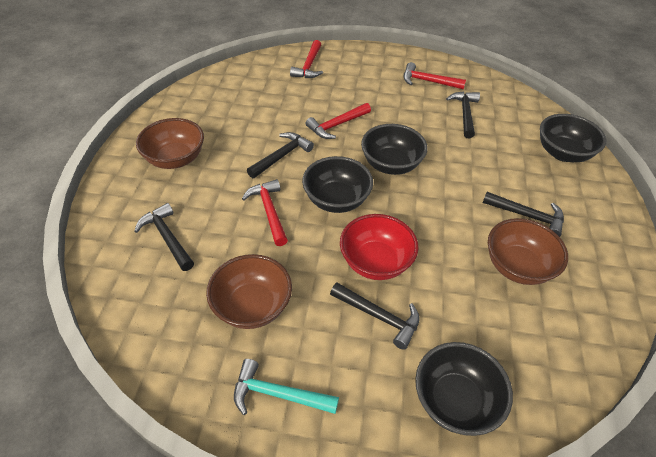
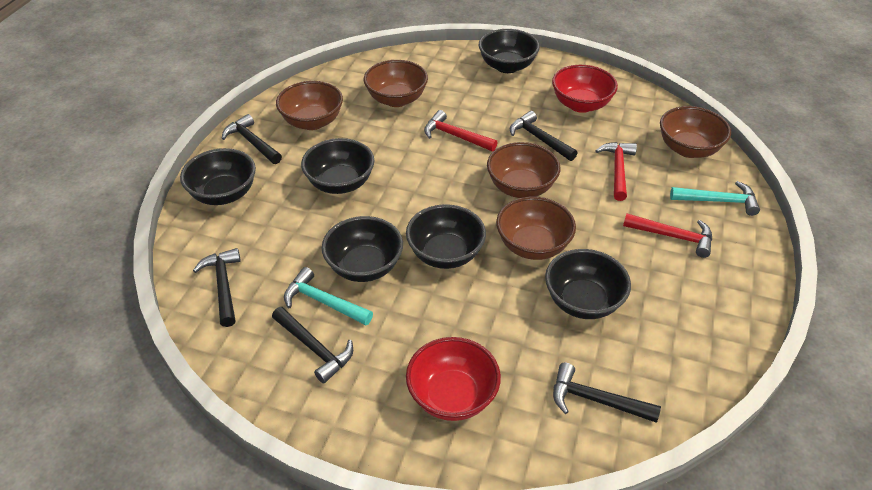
black bowl: [302,156,373,213] [361,124,428,175] [415,342,513,436] [540,114,606,162] = 4 -> [180,148,256,205] [301,138,374,194] [322,216,403,282] [406,204,486,269] [479,29,540,73] [545,249,631,319] = 6
brown bowl: [136,118,204,169] [206,254,292,329] [488,218,568,285] = 3 -> [276,81,343,130] [364,60,428,107] [487,142,560,198] [496,197,576,260] [660,106,731,158] = 5
red bowl: [340,214,419,280] = 1 -> [406,337,501,421] [552,65,618,113] = 2
red hammer: [242,179,288,246] [290,40,323,78] [305,103,371,139] [404,62,466,89] = 4 -> [424,110,498,151] [595,142,637,201] [623,213,712,258] = 3
turquoise hammer: [234,359,339,415] = 1 -> [284,267,373,325] [670,181,760,216] = 2

